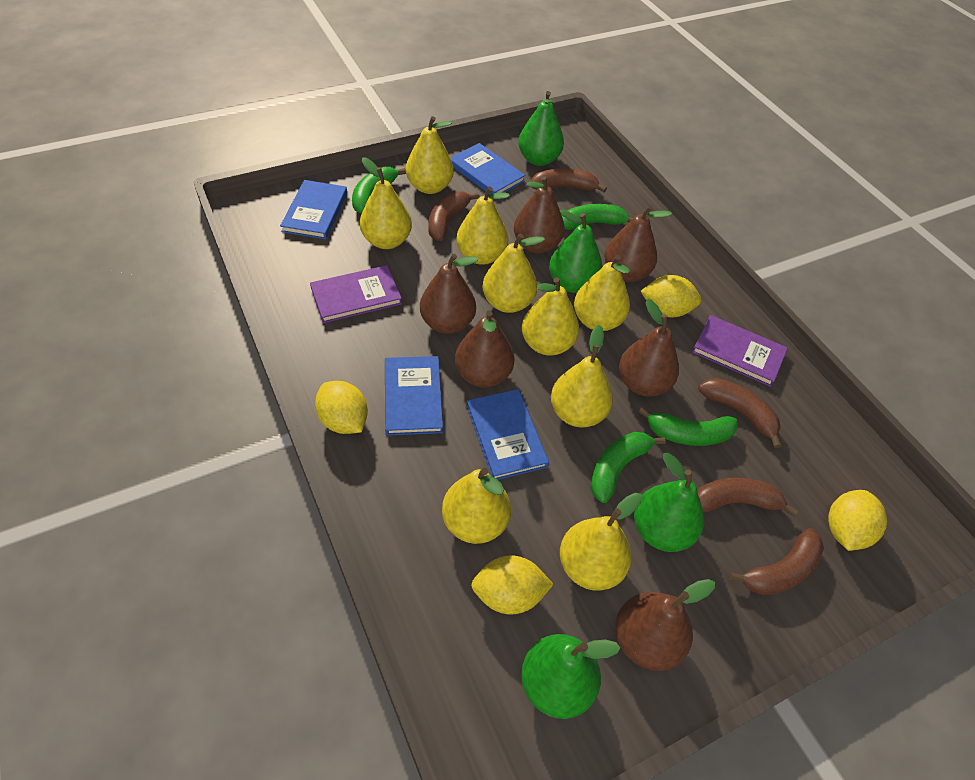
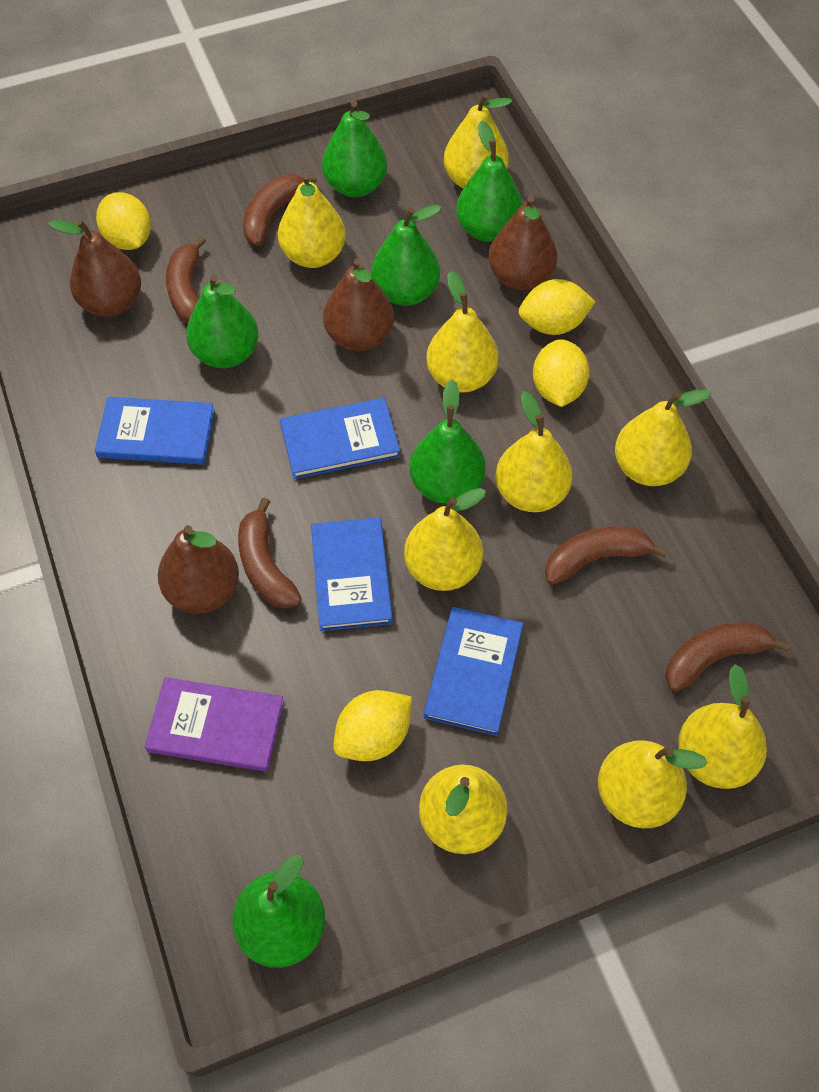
brown pear: [420,254,479,334] [455,310,514,388] [514,176,565,253] [604,205,672,282] [615,579,715,671] [619,299,679,397] = 6 -> [49,219,141,317] [158,525,239,614] [323,258,394,351] [488,196,557,290] = 4
green banana: [352,167,406,214] [562,204,633,230] [590,432,666,503] [639,407,738,446] = 4 -> none = 0
green pear: [518,91,564,166] [521,634,620,719] [549,209,603,293] [634,453,704,552] = 4 -> [186,274,259,368] [232,855,325,968] [322,100,387,197] [371,205,441,306] [409,379,486,504] [456,120,523,242] = 6
purple book: [310,265,402,323] [692,315,788,387] = 2 -> [145,677,284,772] = 1

